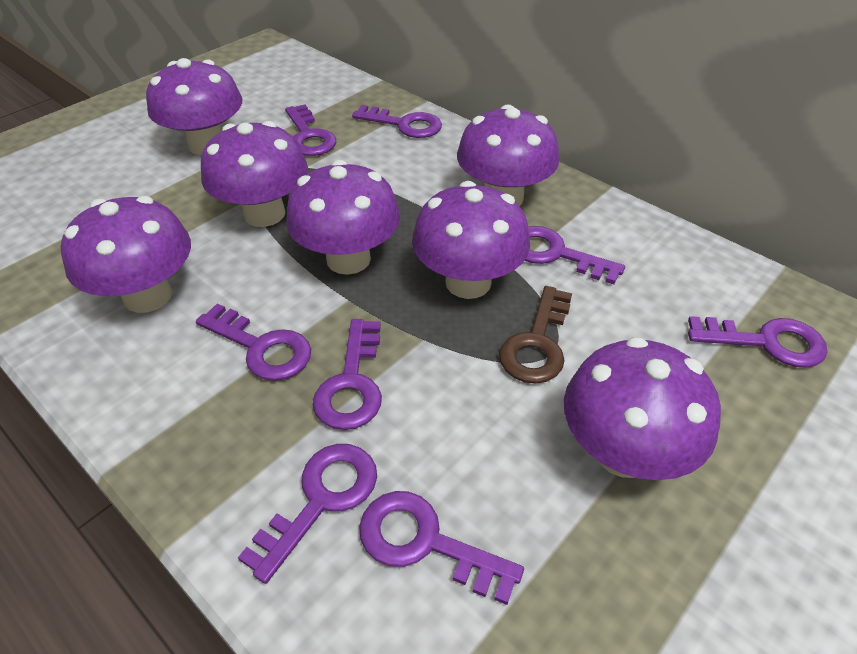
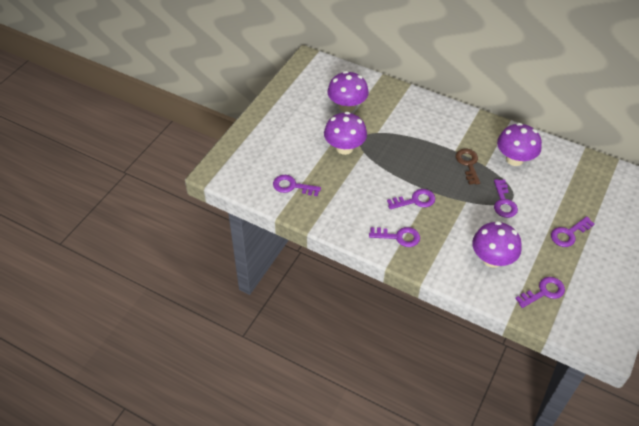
purple key: [196,304,311,381] [238,444,377,584] [285,104,336,156] [313,319,382,430] [352,105,442,138] [359,491,524,605] [524,226,625,284] [688,316,827,368] = 8 -> [273,175,321,196] [369,227,420,247] [387,189,435,209] [494,179,518,218] [515,277,565,308] [551,216,594,247] = 6
purple mushroom: [61,196,191,313] [146,58,242,155] [201,121,308,227] [286,160,400,275] [412,181,530,299] [457,104,559,206] [564,337,721,480] = 7 -> [324,112,367,155] [327,71,369,112] [472,221,522,268] [497,123,542,166] = 4

